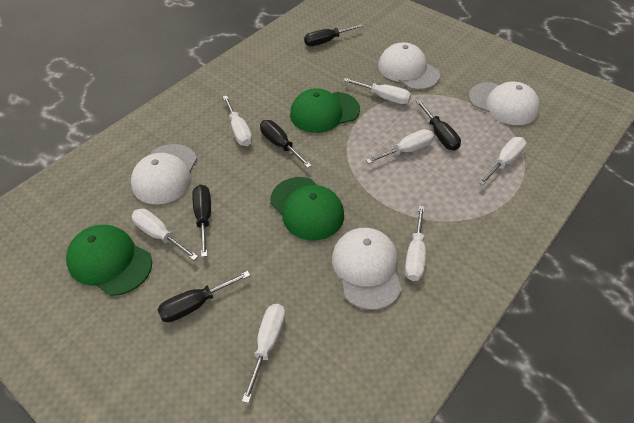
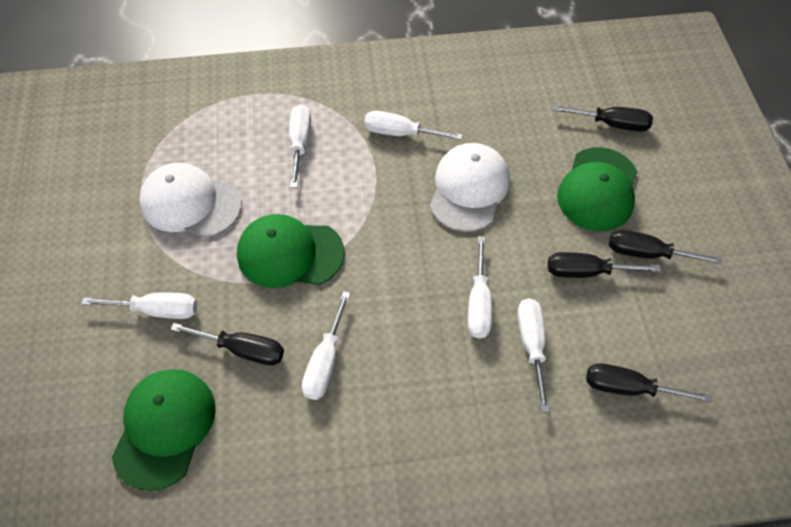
white cap: [131,144,197,205] [332,228,402,310] [378,42,440,90] [469,82,540,125] = 4 -> [139,163,242,238] [430,143,510,232] = 2
white screwdriver: [132,209,198,260] [223,96,252,146] [242,304,286,403] [343,78,411,104] [366,129,434,164] [405,205,426,281] [478,137,526,185] = 7 -> [81,292,197,319] [289,104,311,188] [302,291,350,400] [364,111,463,140] [468,236,492,338] [517,298,550,412] = 6

